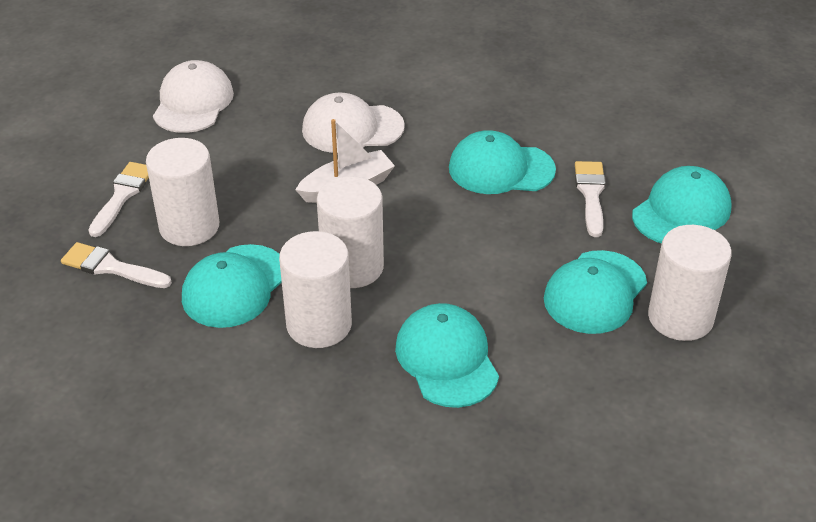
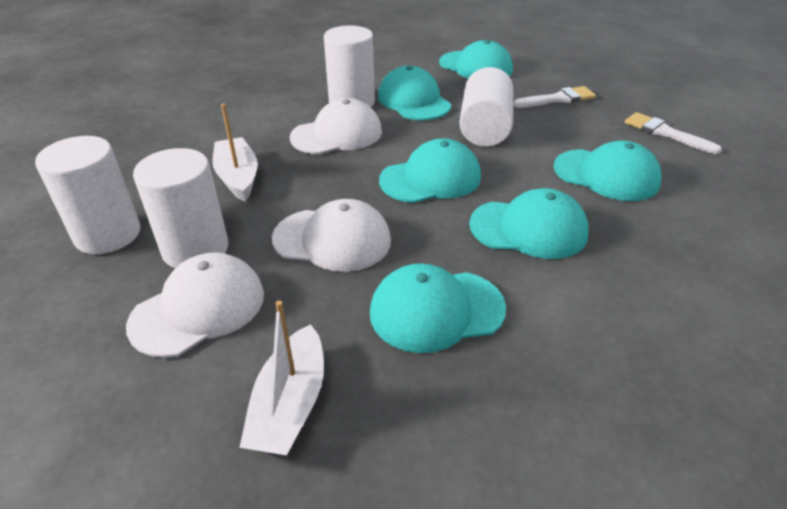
turquoise cap: [182,244,282,328] [395,303,499,408] [449,130,556,194] [544,250,647,334] [632,166,732,243] = 5 -> [370,263,506,353] [378,66,451,120] [379,138,481,203] [439,40,513,79] [469,188,589,259] [553,141,662,201] = 6
white boat: [295,119,395,203] = 1 -> [212,103,258,202] [239,300,324,456] = 2
white brush: [61,242,172,288] [88,162,149,237] [575,161,606,237] = 3 -> [513,86,596,108] [625,112,722,154] = 2
white cap: [153,60,234,133] [302,93,405,153] = 2 -> [126,252,264,358] [272,199,391,272] [290,98,382,154] = 3

